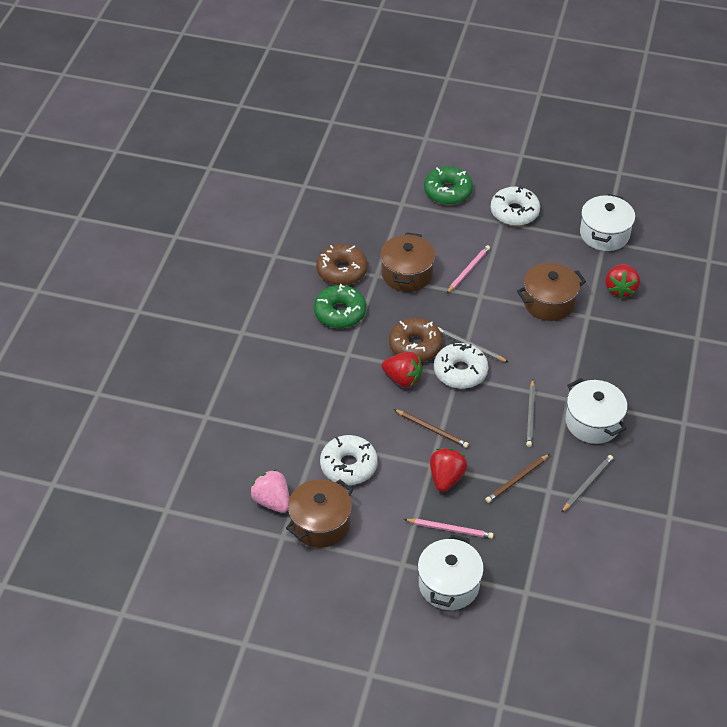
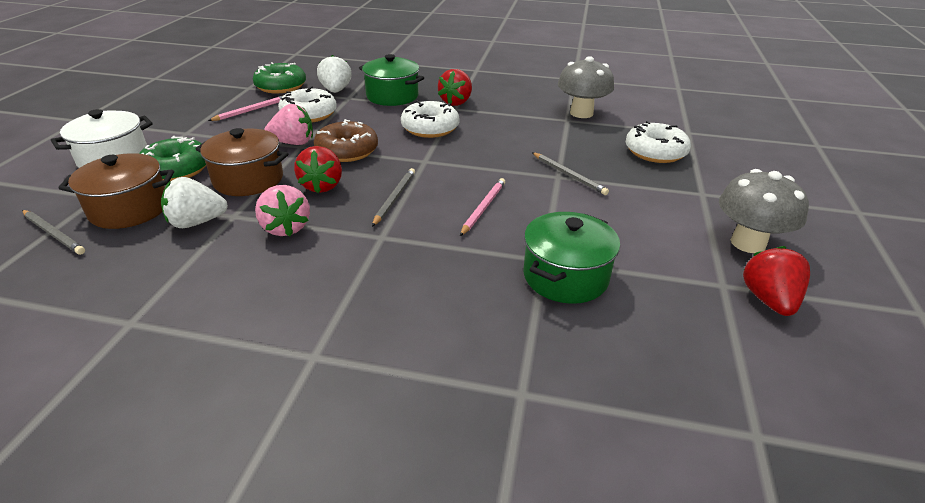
brown donut: [316,244,368,285] [389,318,443,362] = 2 -> [313,119,378,162] = 1
brown pencil: [394,409,469,448] [485,454,550,503] = 2 -> none = 0
brown pot: [286,479,353,548] [380,232,435,292] [517,262,586,321] = 3 -> [59,153,174,229] [196,128,288,196] = 2
green pot: none = 0 -> [359,54,424,106] [523,212,620,304] = 2
grey mushroom: none = 0 -> [558,56,614,118] [719,169,809,253] = 2
pink strawberry: [250,469,290,513] = 1 -> [255,185,310,236] [264,104,313,145] = 2
white pot: [418,534,484,610] [566,378,627,444] [580,194,635,251] = 3 -> [51,109,153,168] = 1
white strawberry: none = 0 -> [161,177,228,228] [317,55,351,93] = 2

